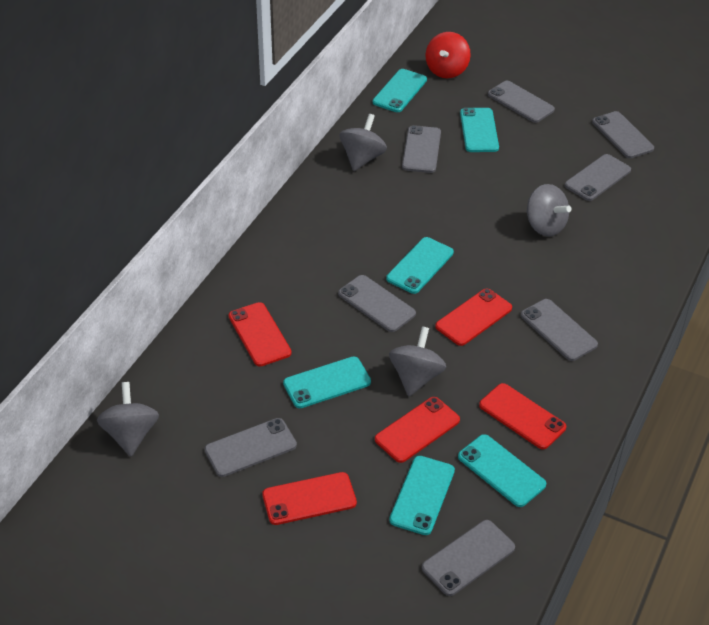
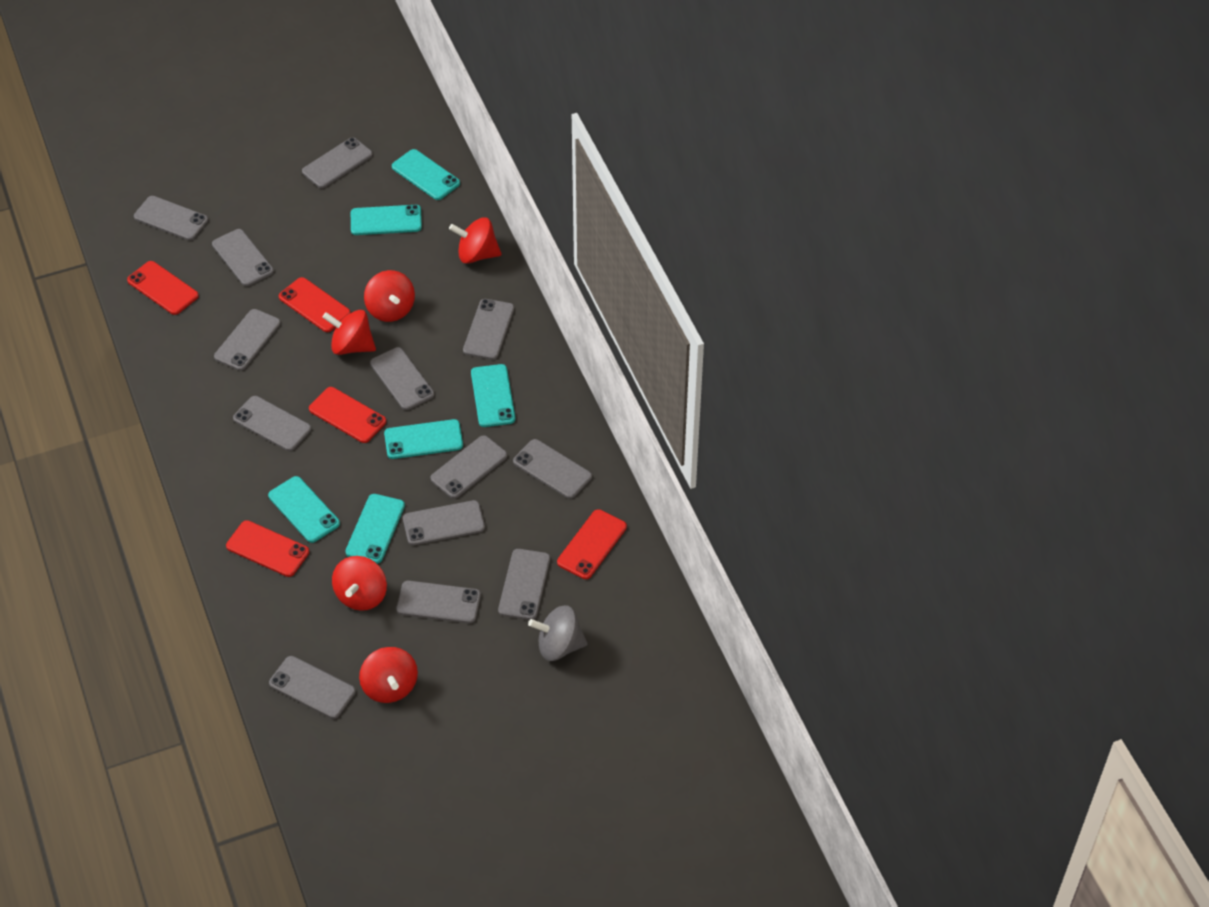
grey phone: [205,418,297,477] [338,275,416,332] [402,125,441,173] [422,520,515,596] [488,81,555,123] [521,299,598,361] [565,154,631,201] [592,111,654,158] = 8 -> [134,196,208,240] [212,229,274,286] [214,309,281,371] [233,396,311,451] [269,656,356,719] [302,137,373,188] [370,347,434,410] [397,581,481,623] [403,500,485,545] [430,435,507,499] [463,299,514,360] [498,549,550,620] [513,439,592,499] = 13
grey spinning top: [97,382,159,457] [339,114,387,171] [389,326,446,396] [526,184,571,237] = 4 -> [528,605,588,661] = 1
red spinning top: [425,32,471,78] = 1 -> [322,310,376,355] [332,556,387,611] [359,647,418,703] [364,270,415,322] [449,217,502,264] = 5

